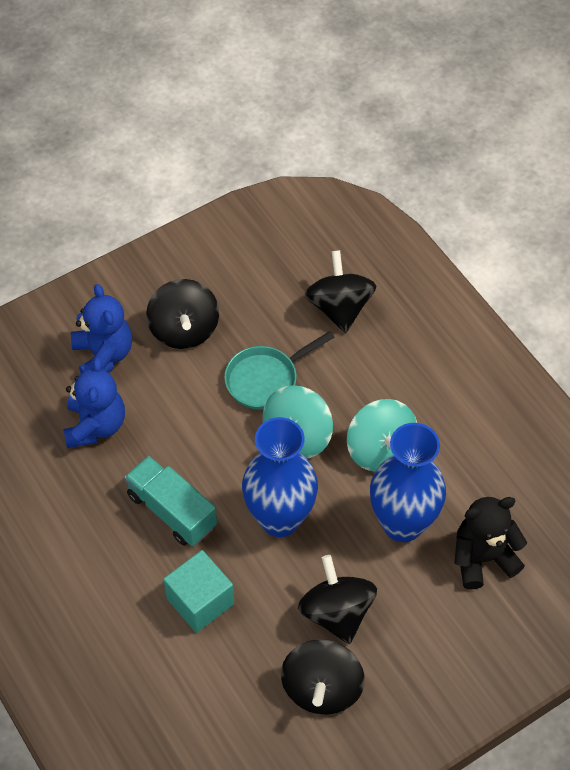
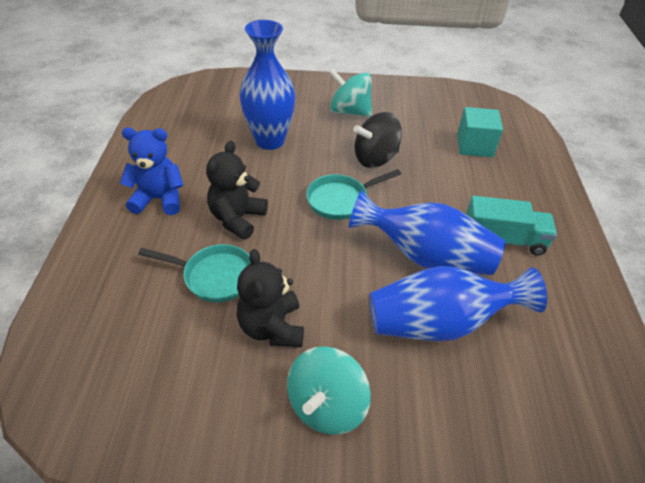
black spinning top: [146,279,219,349] [281,639,365,715] [298,555,377,644] [305,250,376,333] = 4 -> [354,112,402,168] = 1
black teddy bear: [455,497,527,590] = 1 -> [206,141,268,240] [237,249,304,347] = 2
blue teddy bear: [63,357,125,448] [71,284,132,373] = 2 -> [120,127,183,215] = 1
blue vase: [242,417,318,537] [370,423,446,542] = 2 -> [240,20,296,150] [348,190,505,275] [369,266,547,341] = 3
turquoise pan: [224,331,334,410] = 1 -> [138,244,251,302] [306,169,401,220] = 2

